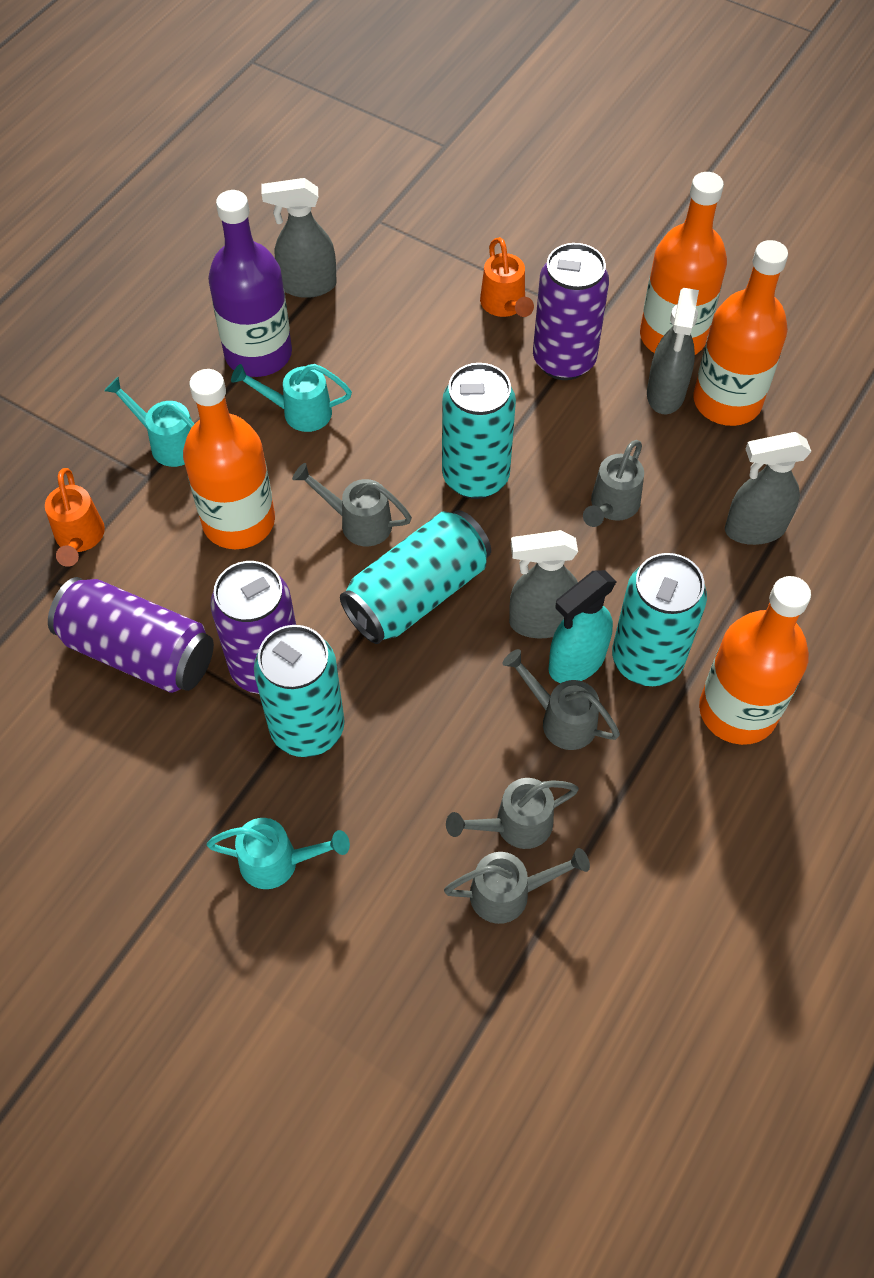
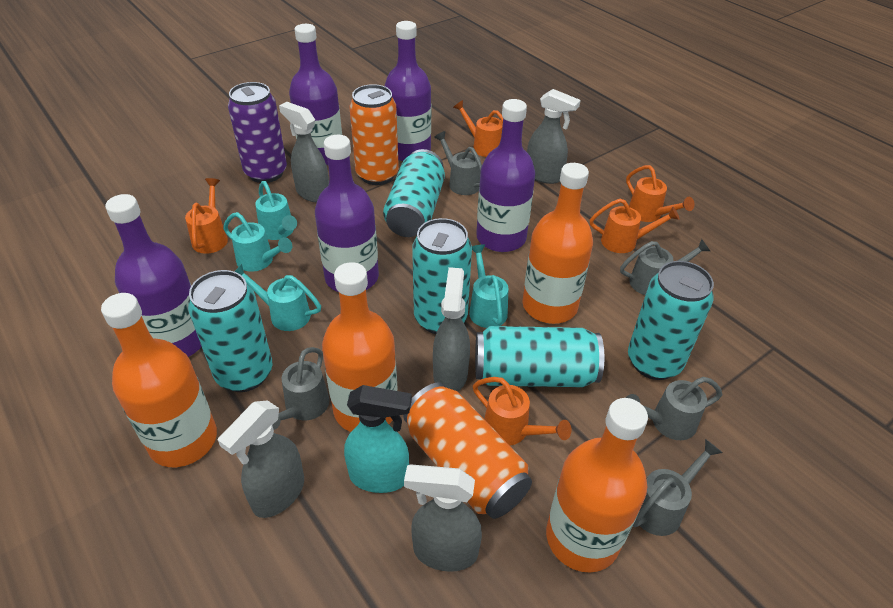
grey spray bottle: [262,178,337,298] [509,530,578,638] [647,288,699,414] [725,432,811,545] = 4 -> [218,400,304,518] [279,102,329,202] [404,464,482,572] [433,267,470,391] [527,89,581,184] = 5
orange can: none = 0 -> [350,84,399,185] [403,383,532,519] = 2
orange watering can: [45,468,105,567] [480,237,534,317] = 2 -> [185,178,228,254] [453,100,503,157] [473,377,571,445] [590,199,680,253] [626,165,695,222] = 5
purple bottle: [208,190,292,377] = 1 -> [105,194,202,357] [289,24,342,165] [315,135,379,292] [384,21,431,161] [476,99,536,252] = 5
purple can: [48,577,214,693] [210,561,296,694] [533,243,609,380] = 3 -> [228,82,287,183] = 1
turquoise can: [254,625,345,757] [340,510,491,644] [442,363,516,499] [612,553,707,686] = 4 -> [188,270,272,392] [383,149,445,237] [412,218,472,334] [475,326,604,387] [628,261,714,380] = 5
turquoise watering can: [104,377,194,467] [207,818,350,889] [231,364,352,432] = 3 -> [223,212,292,272] [234,264,321,331] [255,181,297,240] [469,244,508,328] = 4

